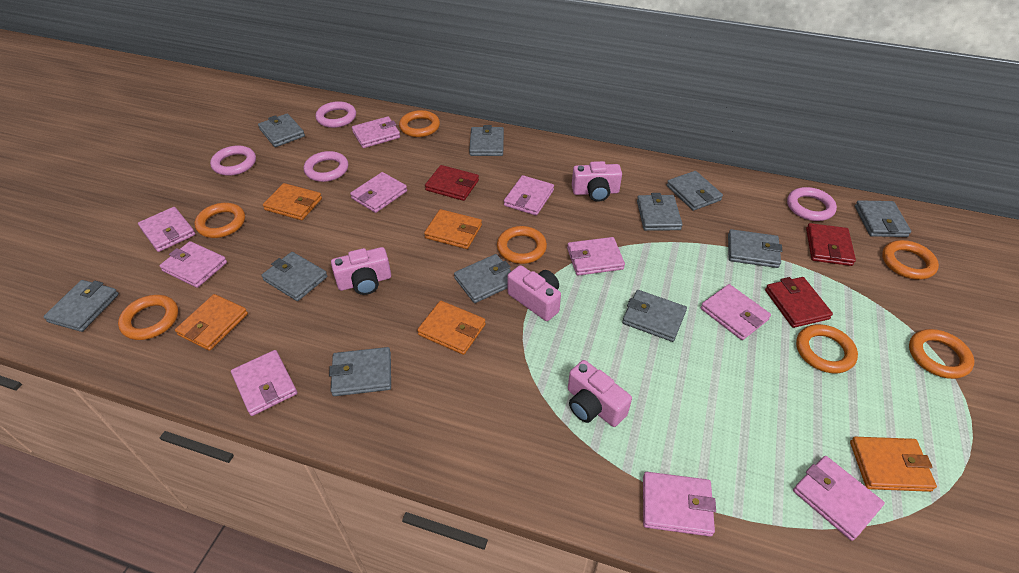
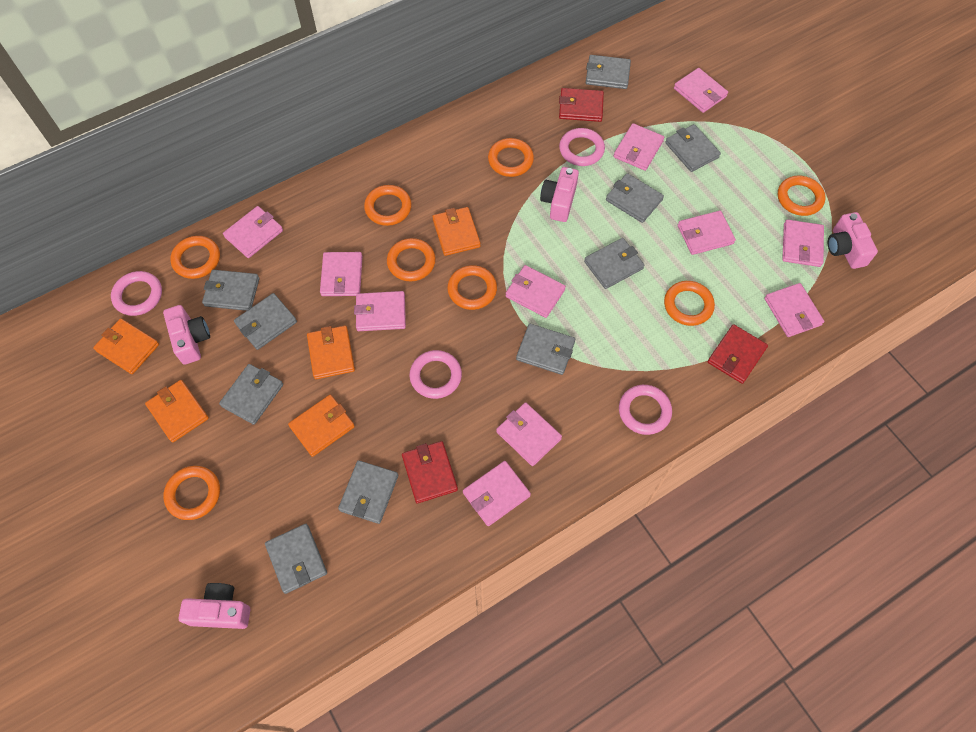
grey wallet: [43,280,119,332] [258,113,305,147] [261,252,328,301] [329,347,391,396] [454,254,511,303] [469,125,504,156] [622,290,687,342] [637,193,683,231] [667,171,723,211] [728,229,783,268] [855,200,911,237] = 11 -> [202,270,260,311] [219,364,283,425] [234,293,297,350] [265,524,327,594] [338,460,398,524] [516,324,575,375] [584,238,645,289] [586,55,631,89] [606,173,664,223] [665,124,721,172] = 10
orange ring: [118,295,178,340] [194,203,245,238] [399,110,440,137] [497,226,547,264] [796,324,858,373] [882,240,939,280] [909,329,974,379] = 7 -> [163,466,220,520] [170,236,220,279] [364,185,412,226] [387,238,436,281] [447,265,497,310] [488,138,534,177] [664,281,715,326] [778,176,826,216] = 8
pink wallet: [138,207,195,252] [159,241,227,288] [231,350,297,416] [350,172,407,213] [352,116,400,148] [504,175,554,216] [567,237,625,276] [643,472,716,537] [701,284,771,340] [793,456,885,541] = 10 -> [223,206,283,258] [320,252,363,296] [354,291,406,331] [463,461,531,526] [496,402,562,466] [505,265,566,318] [614,123,664,171] [674,68,728,113] [678,211,736,255] [764,283,824,337] [782,220,824,267] = 11

